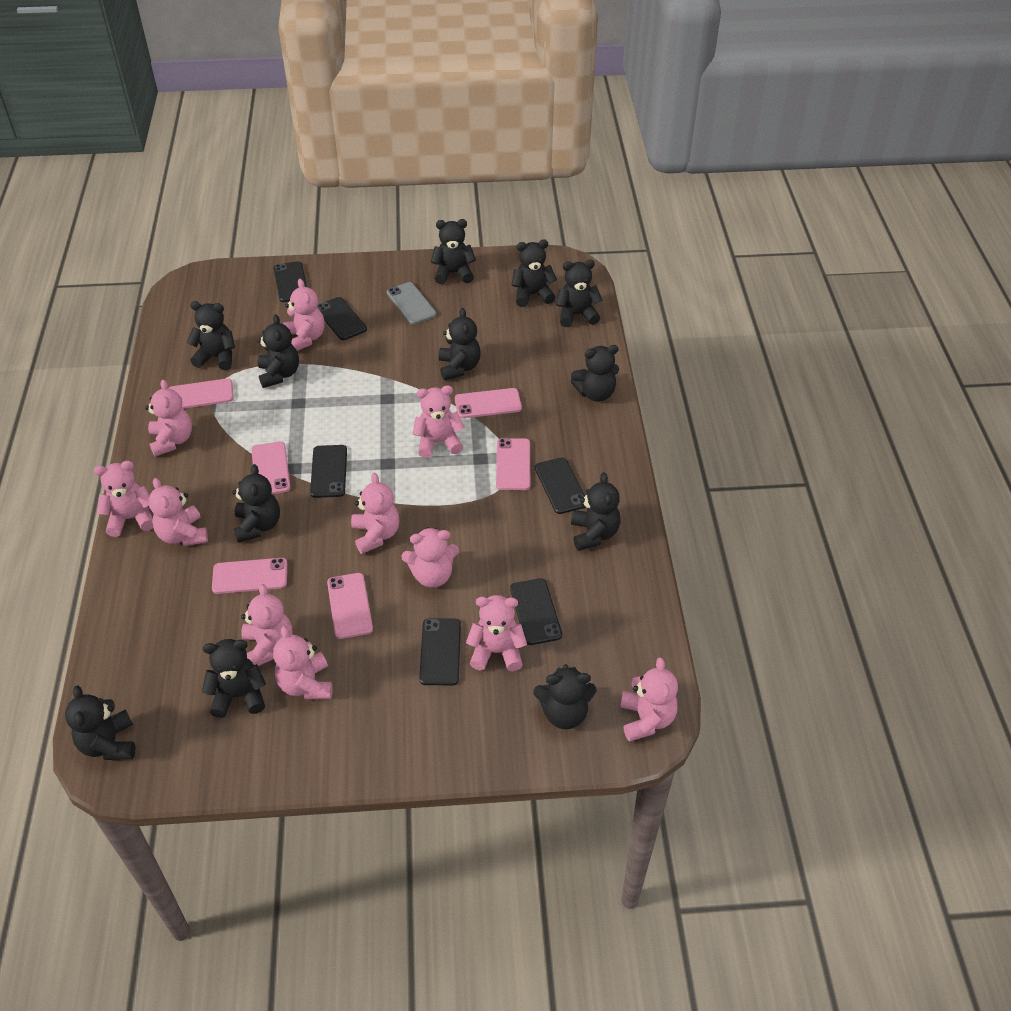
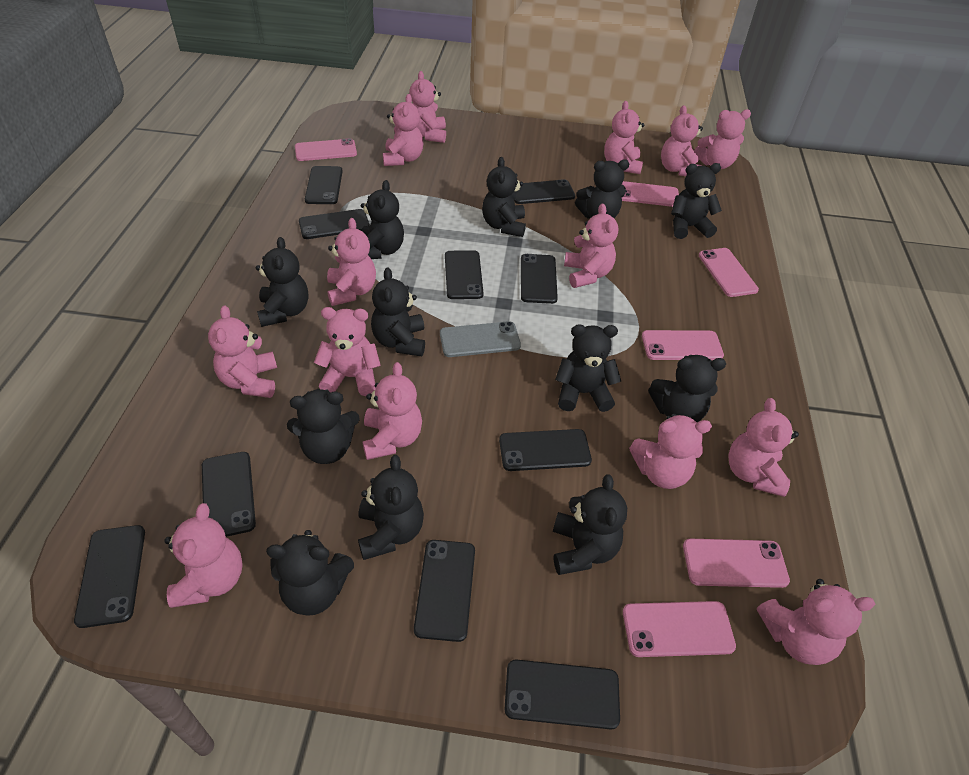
black phone: [273,261,307,302] [310,445,347,498] [317,297,367,340] [419,618,461,685] [510,578,562,645] [535,457,585,514] = 6 -> [74,525,145,628] [202,452,256,537] [299,209,370,239] [305,166,343,204] [414,540,475,642] [445,250,483,299] [499,429,592,471] [505,659,620,729] [514,179,575,204] [521,254,558,304] = 10
pink teddy bear: [94,461,153,537] [145,379,192,457] [148,478,208,546] [241,584,292,666] [273,626,332,699] [283,279,325,351] [351,473,399,554] [401,527,459,587] [413,385,465,458] [466,595,527,671] [620,658,678,742] = 11 -> [164,503,243,608] [208,305,277,398] [314,307,381,396] [327,218,376,306] [363,362,422,460] [383,94,423,166] [409,71,446,143] [564,204,618,288] [604,101,644,174] [629,414,712,489] [661,105,703,176] [694,109,751,169] [728,398,799,497] [757,579,875,665] = 14

